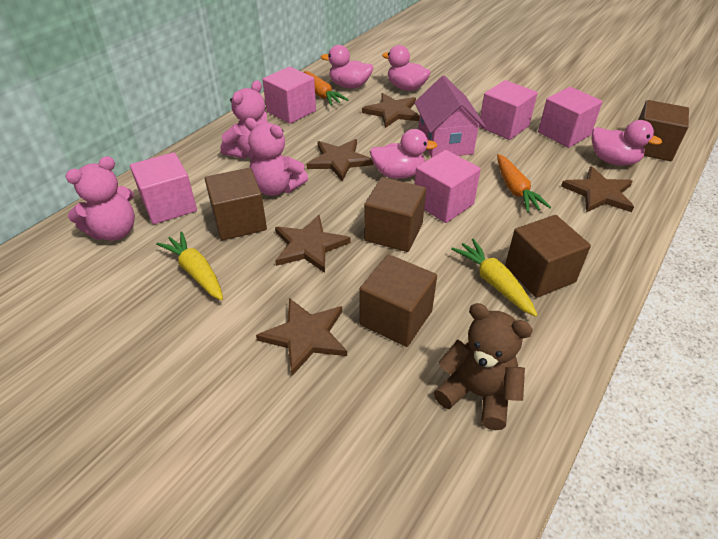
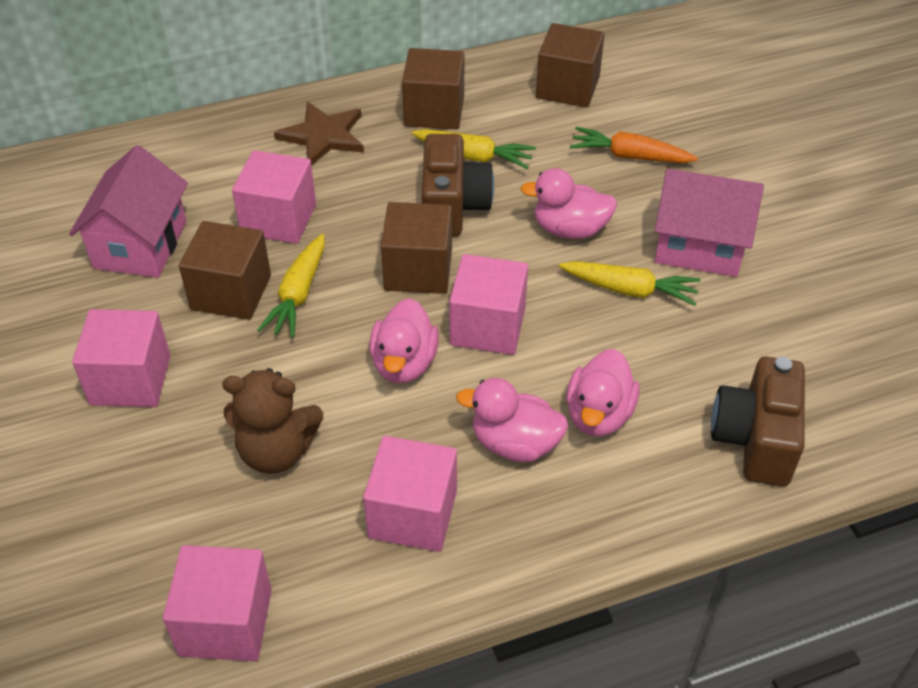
brown camera: none = 0 -> [422,134,494,237] [711,356,805,486] = 2
brown cube: [205,168,267,240] [359,254,437,347] [364,177,426,252] [505,215,591,298] [638,100,689,161] = 5 -> [179,221,271,320] [381,202,452,294] [402,48,464,130] [536,23,605,107] = 4
brown star: [256,298,347,376] [275,215,351,273] [307,139,373,181] [362,93,420,128] [561,166,634,212] = 5 -> [274,102,364,166] = 1
orange carrot: [304,71,348,106] [497,154,551,212] = 2 -> [570,127,698,163] = 1
pink house: [414,75,486,158] = 1 -> [69,145,188,278] [654,169,764,277] = 2
pink teddy bear: [65,156,135,241] [221,80,268,159] [245,118,308,196] = 3 -> none = 0
yellow carrot: [156,231,223,300] [451,238,537,317] = 2 -> [258,234,325,338] [412,129,536,169] [559,261,701,306] = 3

